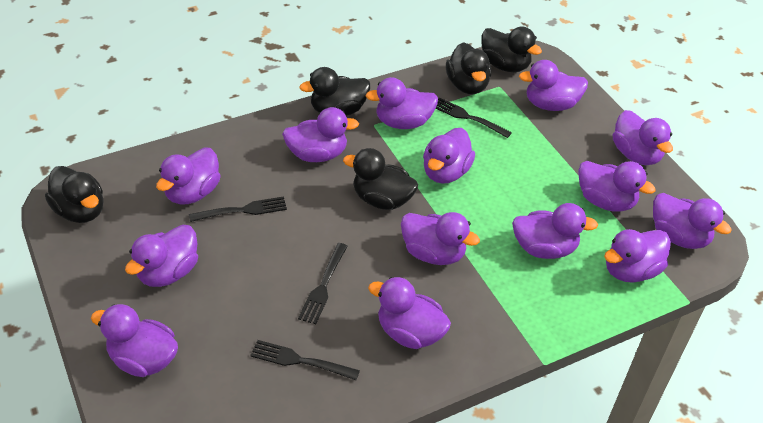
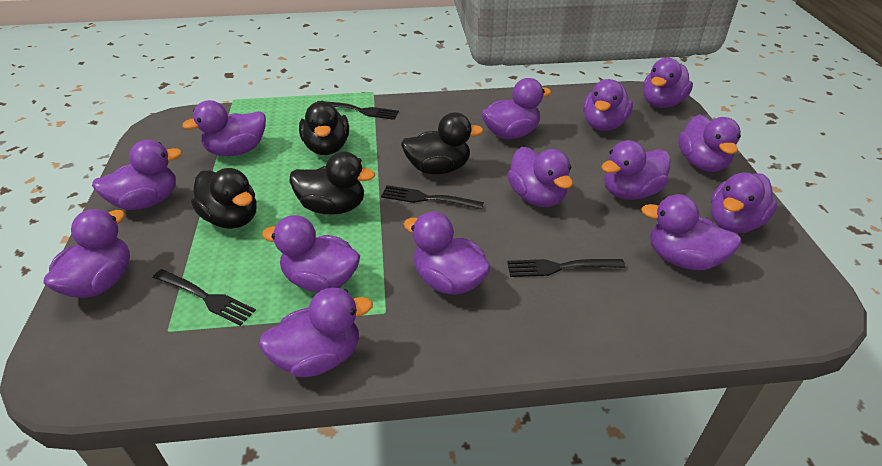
black duck: [45,166,104,223] [299,67,370,116] [343,148,418,210] [446,42,491,94] [481,26,542,72] = 5 -> [191,168,257,229] [289,151,375,215] [299,100,349,155] [401,112,483,174] = 4

